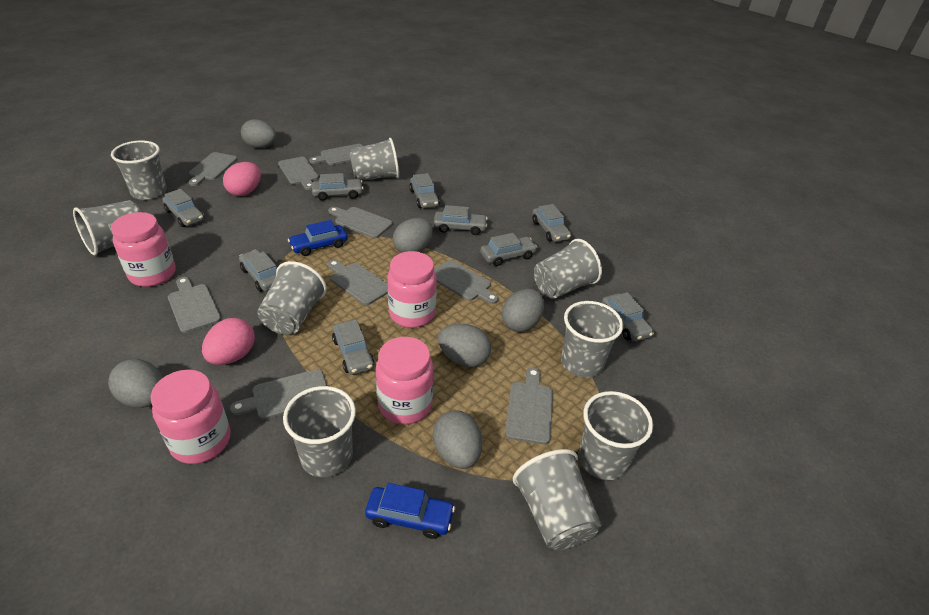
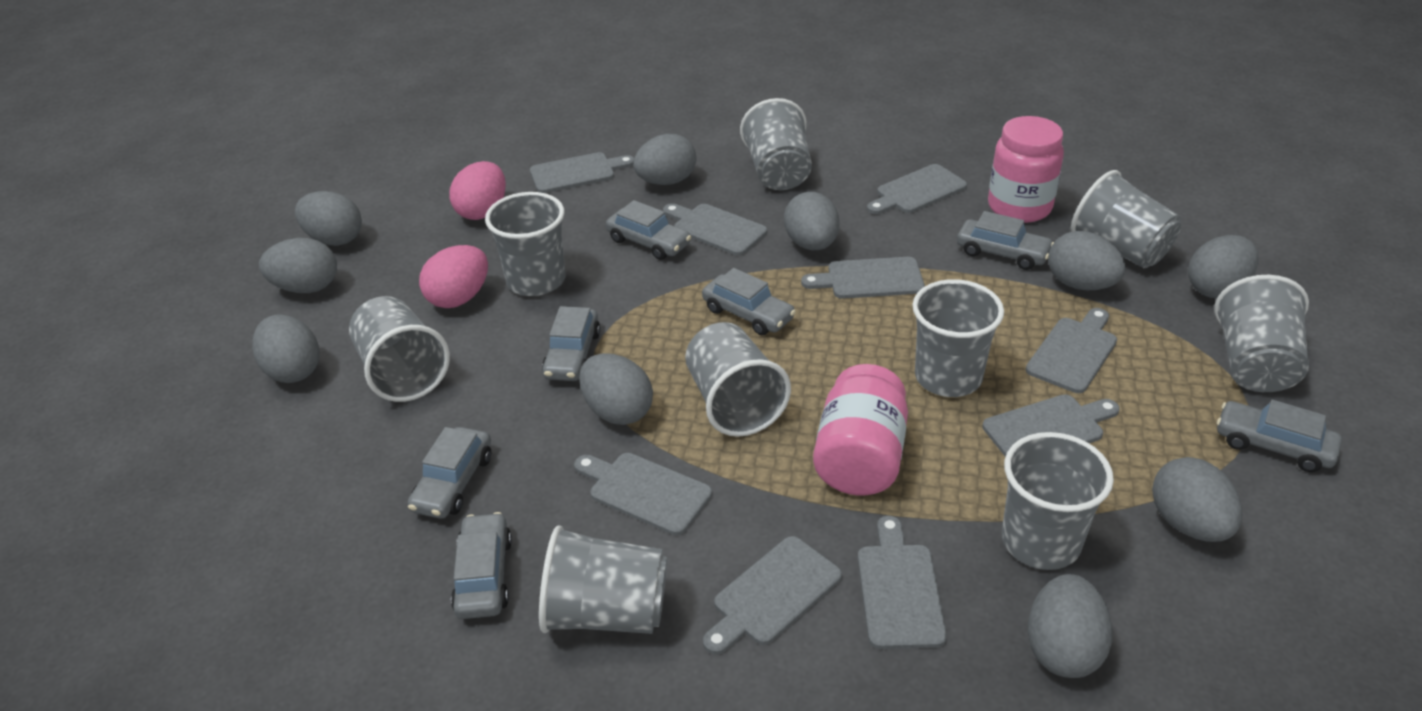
blue car: [288,220,348,256] [365,483,455,539] = 2 -> none = 0
grey car: [162,189,204,227] [239,250,277,292] [312,173,364,200] [332,320,375,375] [409,173,440,208] [434,205,488,235] [480,233,537,266] [532,204,571,242] [602,292,654,342] = 9 -> [408,427,491,519] [451,512,512,619] [542,306,600,381] [606,200,691,260] [702,268,796,335] [957,211,1054,270] [1217,400,1342,472] = 7
grey egg: [108,359,163,408] [241,119,276,148] [393,218,433,253] [433,410,482,469] [438,324,491,367] [502,288,544,332] = 6 -> [252,314,320,383] [259,238,337,293] [295,191,362,246] [579,353,653,425] [633,134,696,185] [784,192,840,250] [1028,574,1113,678] [1048,231,1126,290] [1152,457,1242,542] [1188,235,1258,298] = 10
pink jar: [111,212,175,287] [150,370,230,464] [376,337,434,424] [387,251,437,328] = 4 -> [813,364,908,495] [988,116,1064,223] = 2

